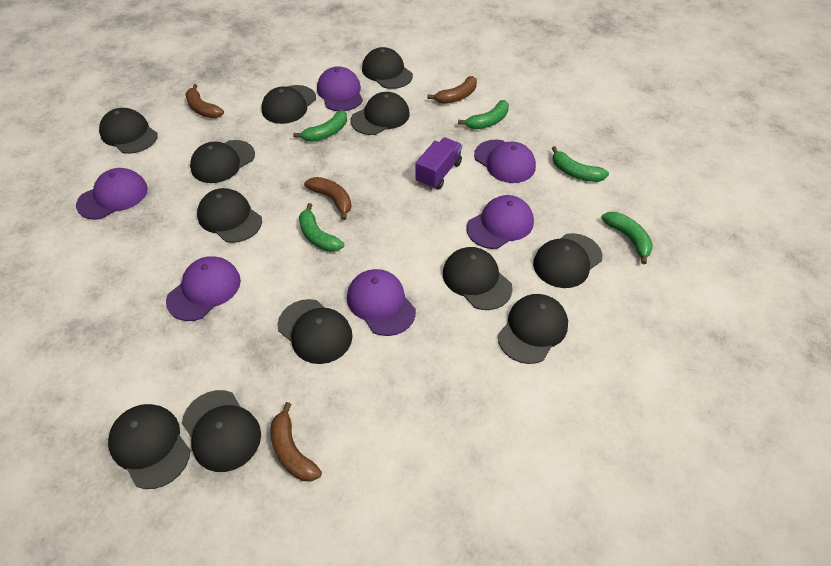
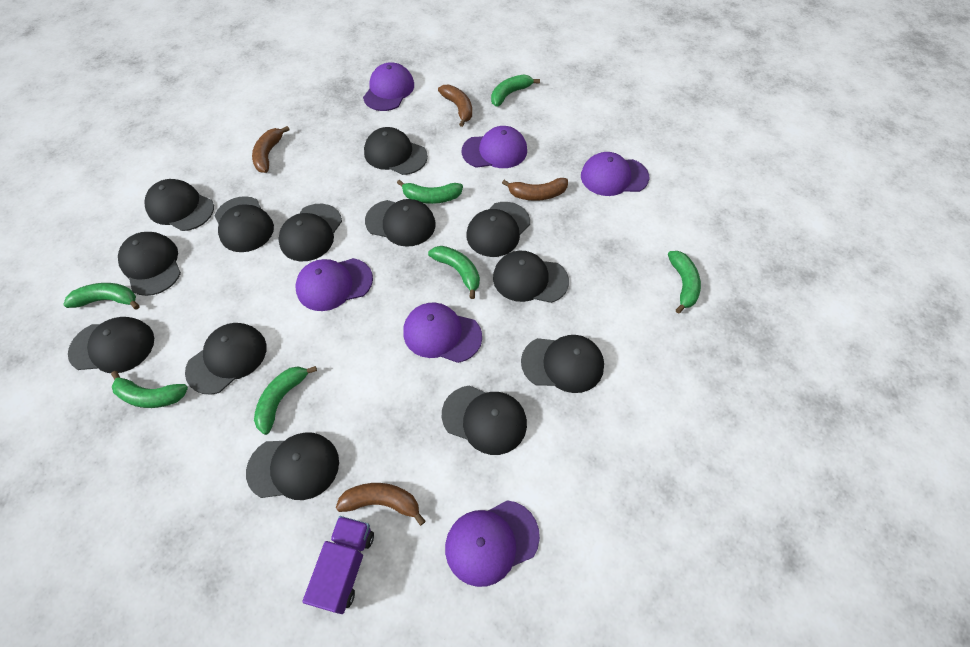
black cap: [99,108,158,154] [108,404,191,489] [182,390,261,472] [190,140,255,183] [197,188,262,243] [262,85,316,124] [278,299,353,364] [350,92,410,135] [362,47,413,89] [443,247,513,310] [498,294,568,364] [533,233,602,288] = 12 -> [68,317,154,373] [118,232,181,296] [144,179,214,231] [185,323,266,395] [215,196,274,252] [246,432,339,500] [279,204,342,261] [364,127,428,175] [365,199,436,247] [442,385,527,455] [467,202,530,257] [493,251,569,303] [521,335,604,393] = 13
green banana: [293,110,347,142] [299,203,344,252] [458,100,509,129] [552,146,609,182] [601,212,653,265] = 5 -> [63,283,140,310] [111,371,188,408] [254,366,317,435] [397,180,463,204] [428,246,480,299] [491,74,540,107] [668,251,701,314] = 7

